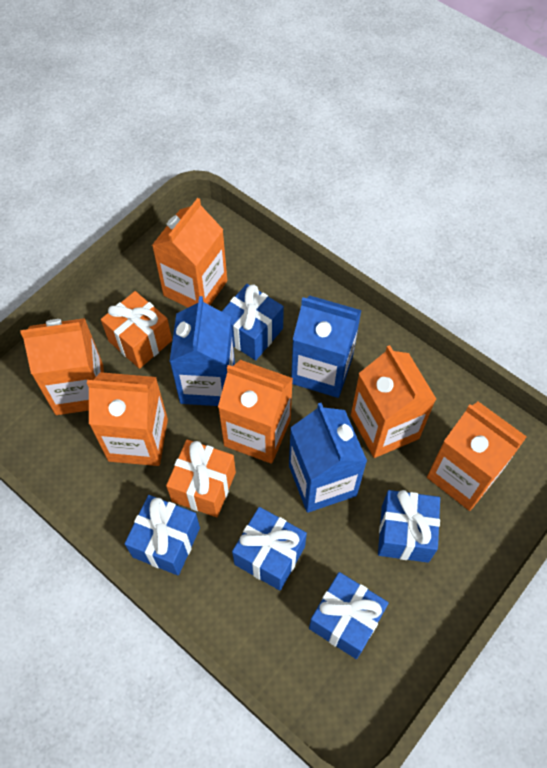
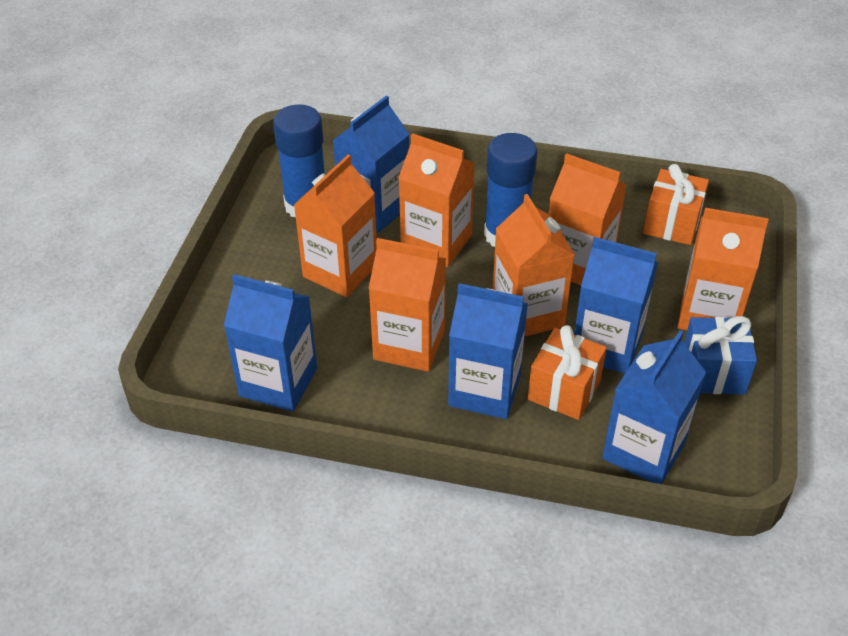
blue carton: [170,296,235,406] [289,403,367,513] [291,295,362,398] = 3 -> [224,274,317,412] [332,96,409,233] [448,283,528,419] [574,237,658,374] [602,330,706,484] = 5
blue gift: [125,495,200,575] [221,284,284,360] [232,507,307,590] [309,572,389,659] [378,490,440,563] = 5 -> [684,316,757,395] = 1
blue glue stick: none = 0 -> [273,104,325,217] [484,133,537,247] = 2

